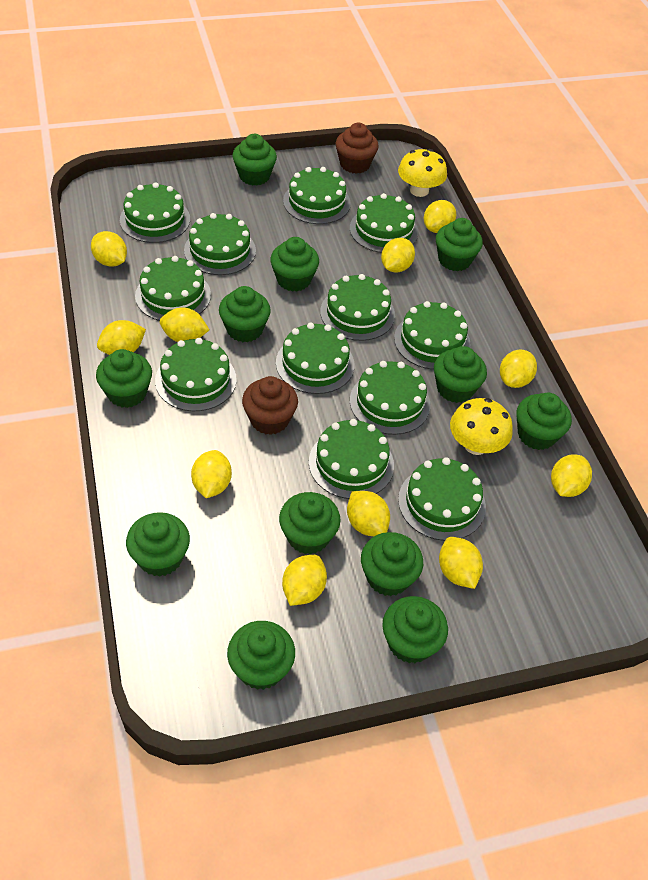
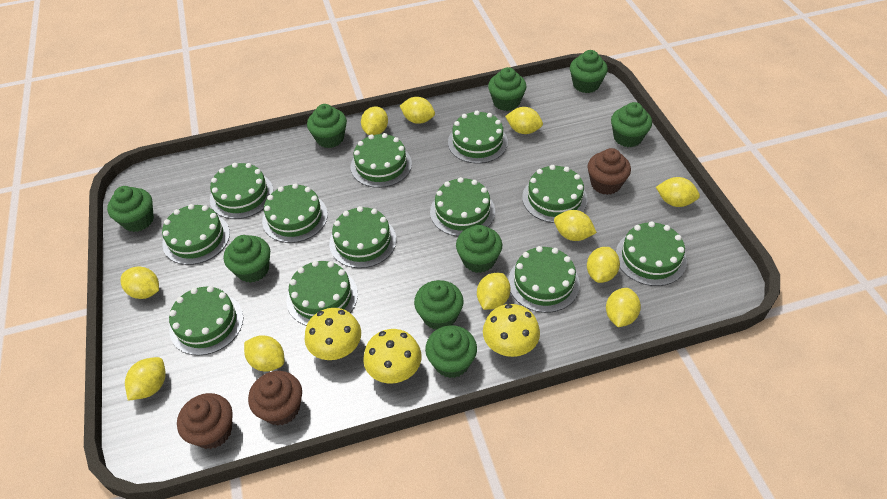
brown cupcake: [242,376,298,435] [336,123,379,174] = 2 -> [177,393,233,449] [248,371,302,426] [588,148,631,195] = 3
green cupcake: [96,349,152,408] [126,512,190,577] [219,286,271,342] [227,621,295,690] [232,134,277,186] [270,237,319,292] [279,492,341,555] [361,532,423,596] [382,596,448,663] [434,346,487,403] [436,218,483,271] [516,393,572,450] = 12 -> [107,186,154,232] [224,235,270,283] [307,104,347,148] [414,280,464,330] [425,325,477,378] [456,225,502,273] [488,67,527,111] [570,50,608,93] [611,102,652,147] = 9
yellow mushroom: [398,149,447,197] [450,398,513,455] = 2 -> [305,308,361,360] [363,329,422,384] [483,304,540,357] = 3

